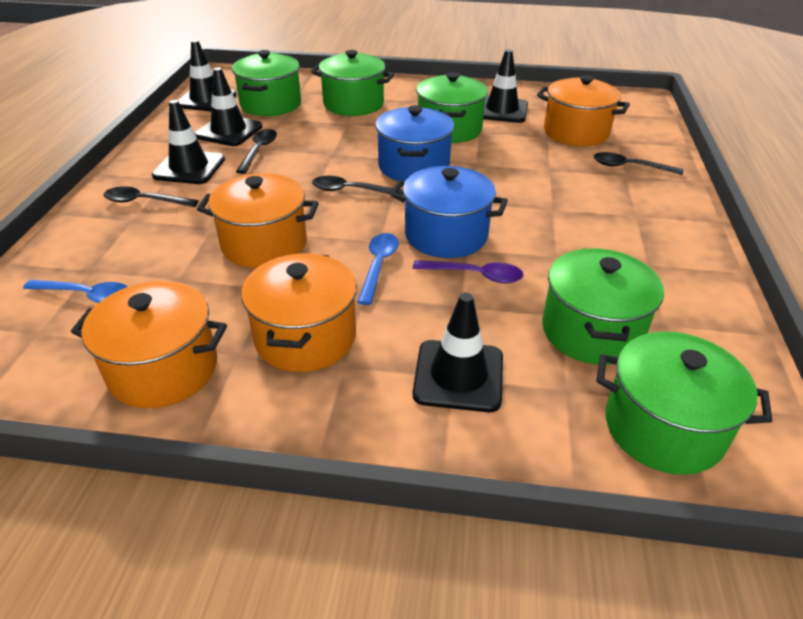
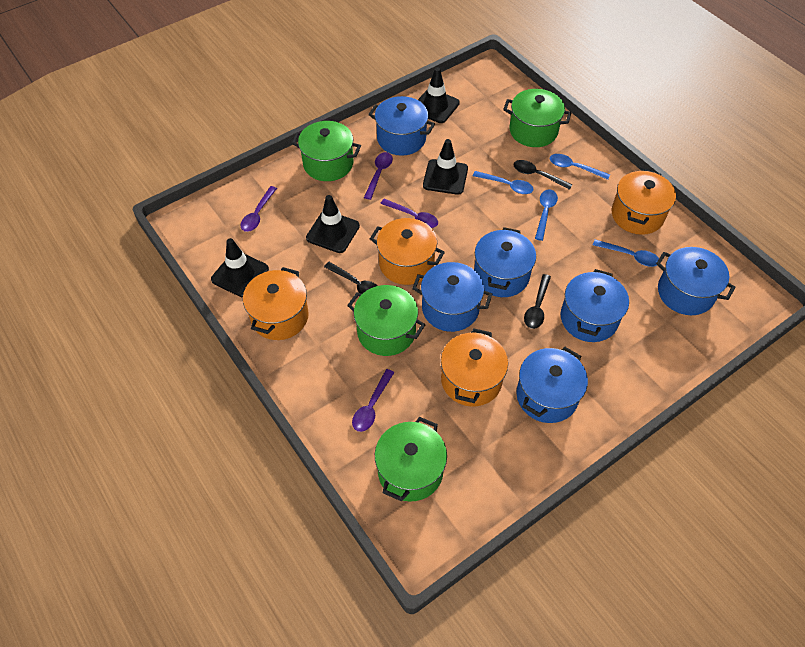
black spoon: [103,186,198,207] [236,129,277,174] [312,176,403,196] [594,152,683,175] = 4 -> [324,262,377,294] [513,160,572,190] [524,274,551,329] = 3
black traffic cone: [152,100,225,184] [178,40,236,111] [195,67,262,146] [413,293,503,412] [483,49,528,123] = 5 -> [211,238,269,298] [306,195,360,253] [418,67,460,123] [423,139,468,195] = 4
blue pot: [375,105,454,181] [390,166,508,258] = 2 -> [368,96,435,156] [412,262,492,332] [474,227,536,297] [516,347,588,423] [560,269,629,342] [656,247,736,315] = 6
blue spoon: [23,280,128,303] [358,233,399,305] = 2 -> [473,171,533,194] [535,189,558,241] [550,154,610,180] [593,239,659,267] = 4
green pot: [232,50,301,116] [311,50,394,116] [416,72,488,143] [542,248,664,365] [596,332,772,475] = 5 -> [291,121,361,181] [347,285,425,356] [375,417,447,502] [503,89,571,147] = 4
purple spoon: [412,260,524,283] = 1 -> [240,186,277,232] [352,369,394,432] [364,152,393,200] [380,199,438,228] = 4

